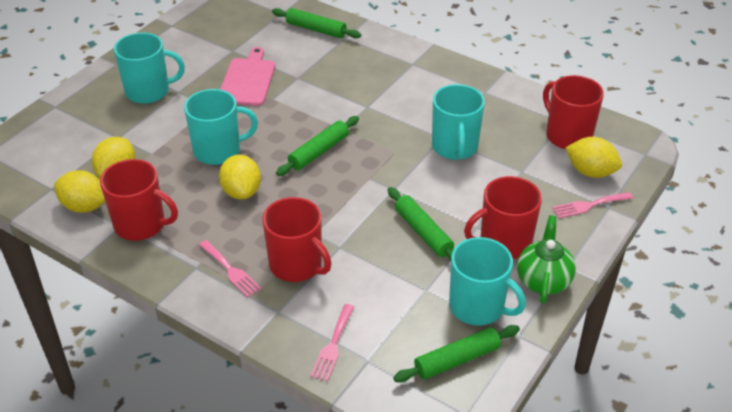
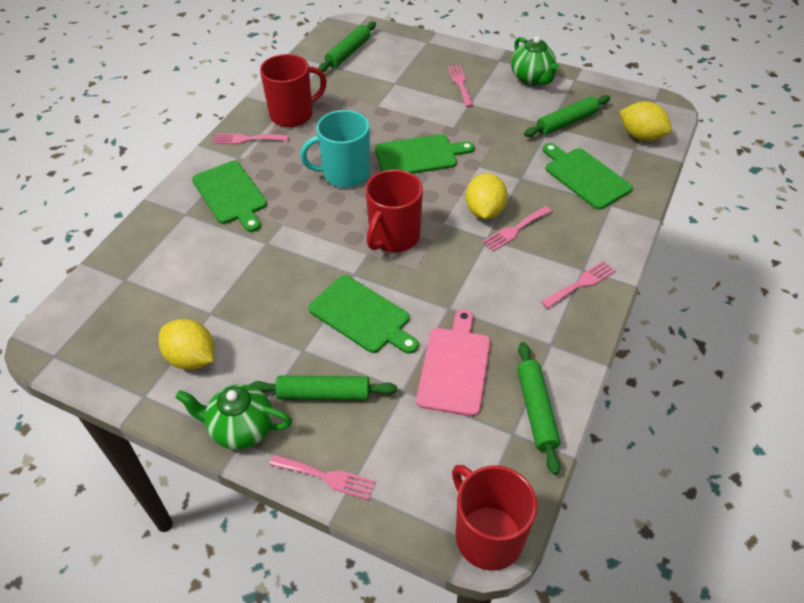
green cutting board: none = 0 -> [192,161,267,232] [308,275,418,354] [375,134,475,174] [543,143,633,210] = 4
green teapot: [517,215,576,304] = 1 -> [175,384,292,450] [511,36,559,85] = 2
pink fork: [199,240,261,297] [310,304,354,381] [552,192,633,218] = 3 -> [213,134,288,144] [270,454,375,500] [447,65,473,107] [482,206,552,251] [541,261,616,309] = 5
red mug: [100,159,178,241] [262,197,332,282] [464,176,542,259] [543,75,604,149] = 4 -> [260,54,327,127] [365,169,423,252] [452,465,537,571] = 3
turquoise mug: [114,33,185,104] [184,89,258,165] [432,84,485,160] [449,237,526,326] = 4 -> [300,110,370,188] = 1
yellow lemon: [54,170,105,213] [92,137,135,178] [219,155,261,200] [565,137,622,178] = 4 -> [159,319,214,370] [465,173,508,219] [619,101,672,141] = 3

